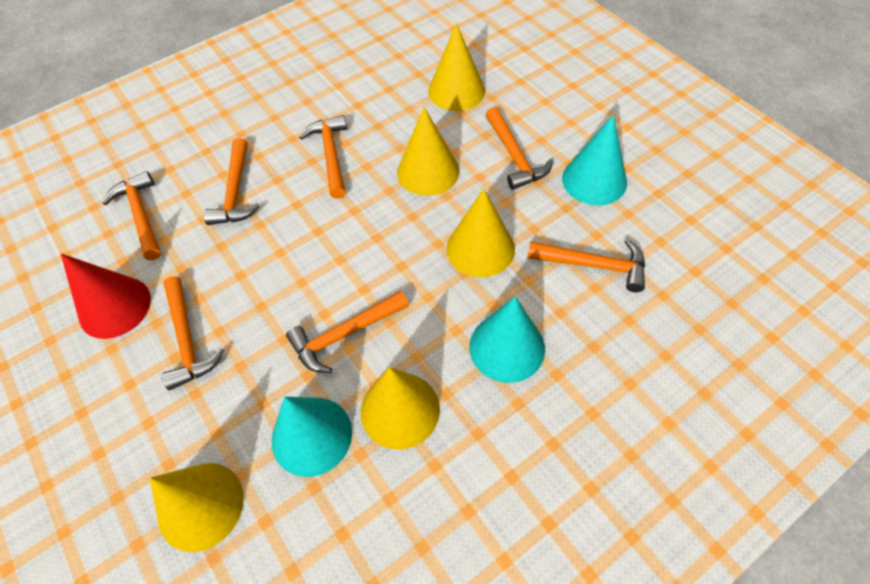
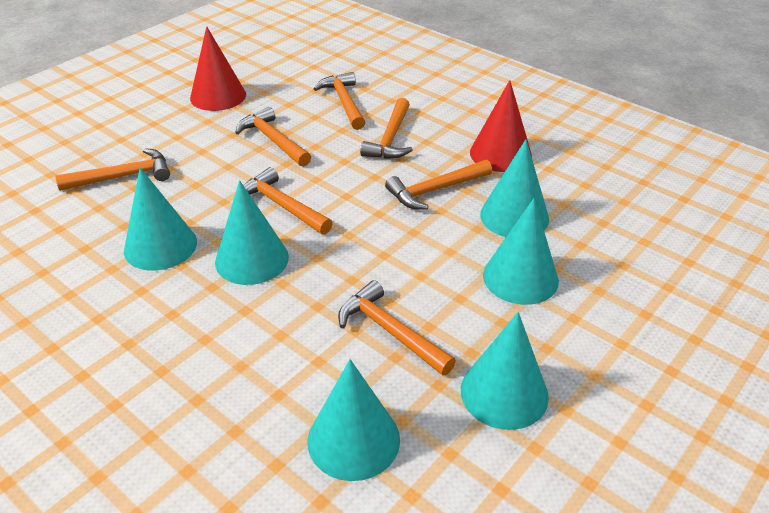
red cone: [61,254,151,339] = 1 -> [190,26,246,111] [470,80,532,172] = 2
turquoise cone: [271,397,352,477] [469,297,545,383] [562,115,627,206] = 3 -> [124,168,197,271] [215,180,289,285] [308,359,400,481] [461,312,549,430] [480,139,549,237] [483,198,559,305] = 6
yellow cone: [150,463,244,552] [361,367,440,450] [397,107,460,196] [428,23,485,111] [447,188,515,278] = 5 -> none = 0

